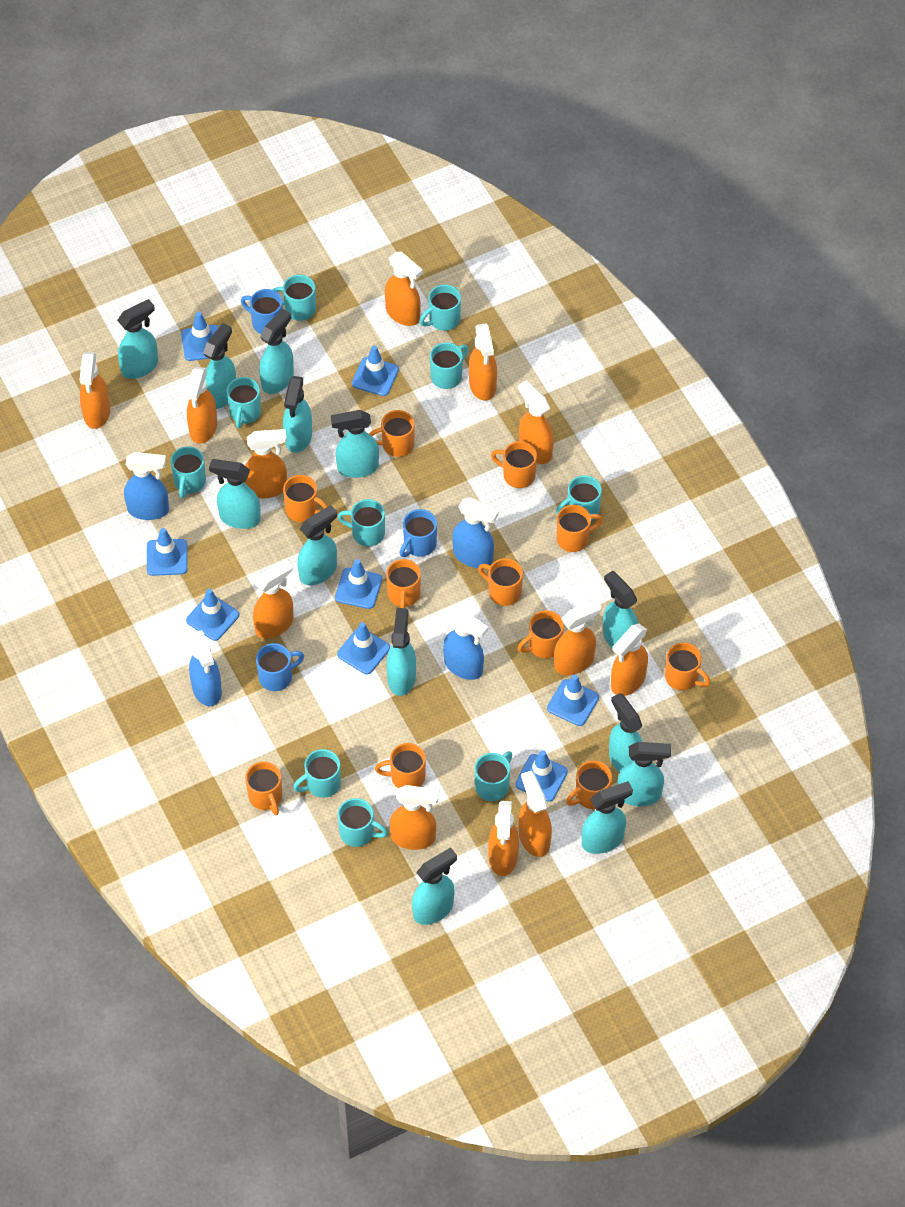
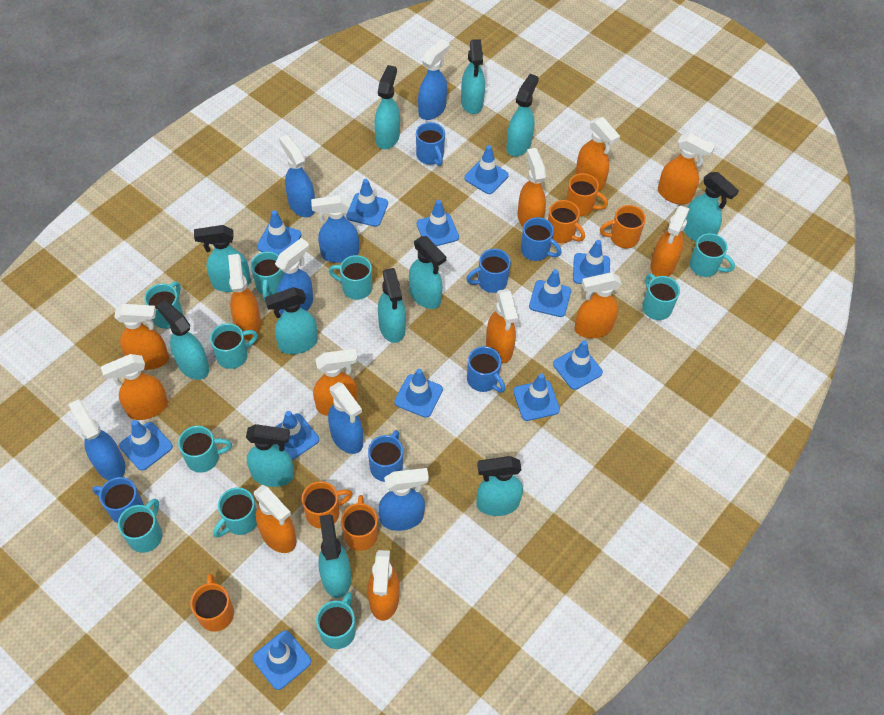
blue mug: [241,289,283,334] [256,643,304,691] [400,509,437,557] = 3 -> [92,477,144,523] [368,430,403,482] [416,122,445,166] [466,249,511,293] [467,346,505,393] [521,217,562,261] = 6
blue spray bottle: [124,452,169,520] [189,630,222,706] [443,609,488,680] [452,498,499,568] = 4 -> [68,399,126,481] [275,238,313,315] [279,135,315,217] [311,195,359,263] [328,382,363,454] [379,468,429,531] [418,39,450,120] = 7
blue traffic cone: [147,528,188,576] [181,312,219,361] [186,589,239,641] [335,559,382,609] [337,622,390,674] [352,346,399,396] [515,750,568,802] [547,675,599,726] = 8 -> [119,420,173,471] [253,630,311,690] [257,210,301,255] [275,411,319,460] [346,179,388,227] [394,369,443,418] [417,200,459,246] [464,145,509,194] [513,373,560,421] [529,269,571,317] [553,340,603,390] [573,240,610,284] = 12
orange mug: [245,761,282,815] [283,475,328,522] [369,410,415,457] [375,743,426,788] [386,559,421,608] [478,558,523,606] [491,441,537,488] [518,610,564,658] [557,505,603,552] [566,761,612,809] [665,642,711,690] = 11 -> [190,573,234,632] [302,481,353,529] [341,495,378,551] [548,200,585,243] [566,173,608,216] [600,205,646,248] = 6
turquoise spray bottle: [117,299,158,379] [203,323,236,409] [209,459,261,529] [259,309,294,394] [283,376,312,453] [297,505,337,585] [331,410,379,478] [386,608,416,696] [412,847,457,925] [582,781,633,854] [603,571,639,648] [609,693,642,773] [617,742,671,806] = 13 -> [156,300,209,380] [194,225,251,292] [246,424,294,487] [265,287,318,354] [318,514,351,598] [374,65,400,149] [378,268,406,343] [409,236,446,309] [461,39,485,114] [476,456,523,516] [506,74,539,157] [684,172,739,242] = 12

